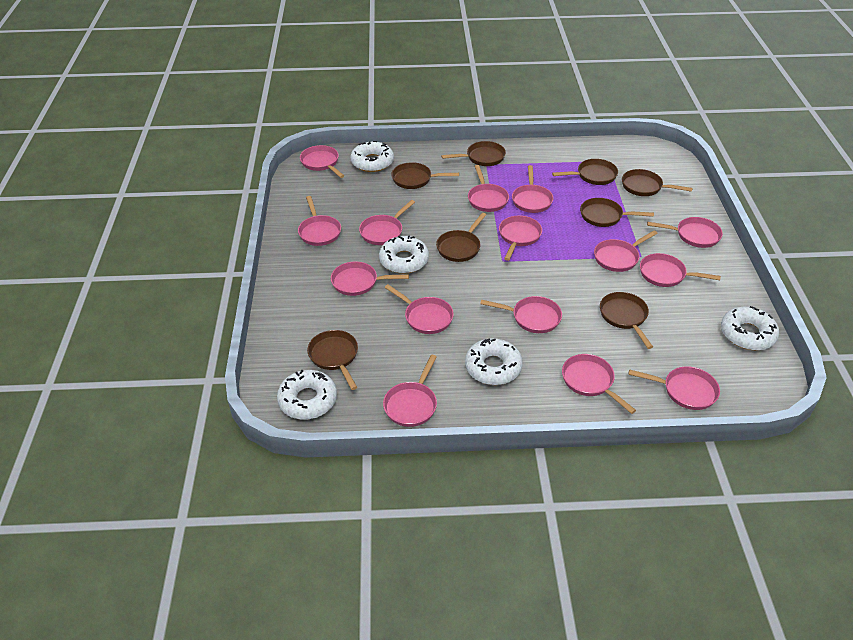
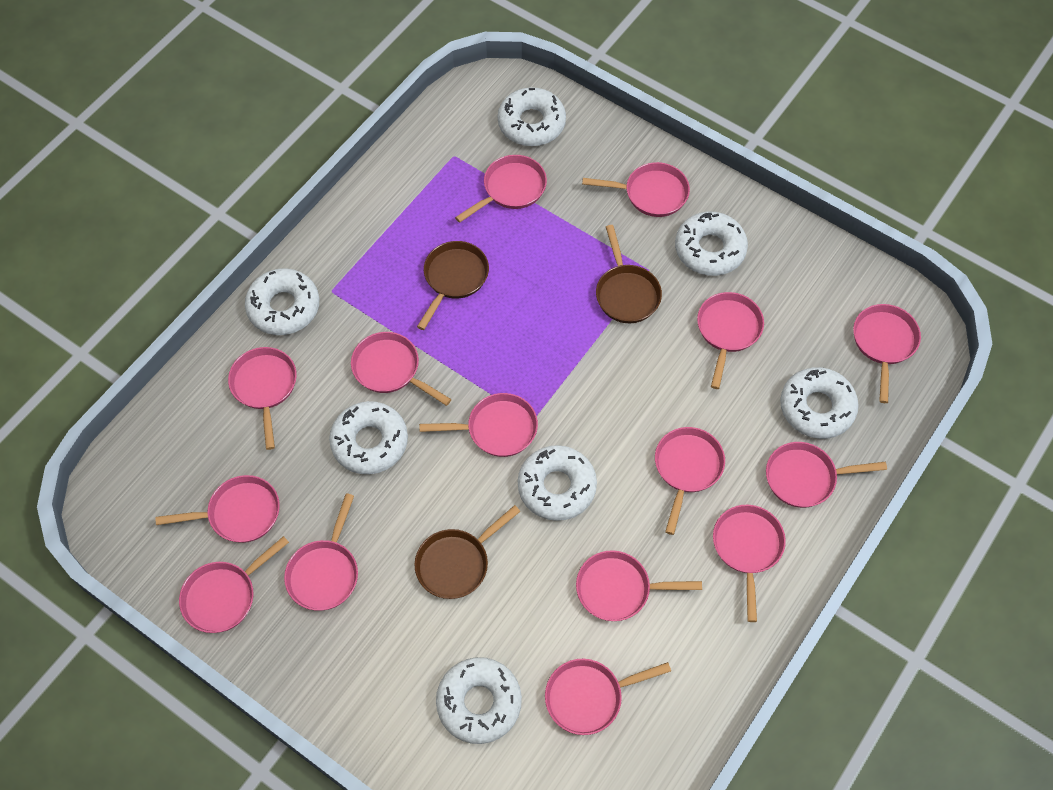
brown pan: [307,330,358,390] [391,162,459,189] [436,213,486,262] [441,141,506,166] [552,159,618,185] [580,198,654,227] [600,292,653,349] [622,169,693,196] = 8 -> [414,505,521,599] [417,241,489,330] [596,225,662,323] = 3
white donut: [277,370,337,420] [351,141,394,172] [379,235,429,274] [465,338,523,385] [721,306,779,350] = 5 -> [245,268,319,335] [329,401,408,474] [436,657,522,744] [498,87,566,146] [518,445,597,521] [675,212,748,276] [780,367,859,439] = 7

